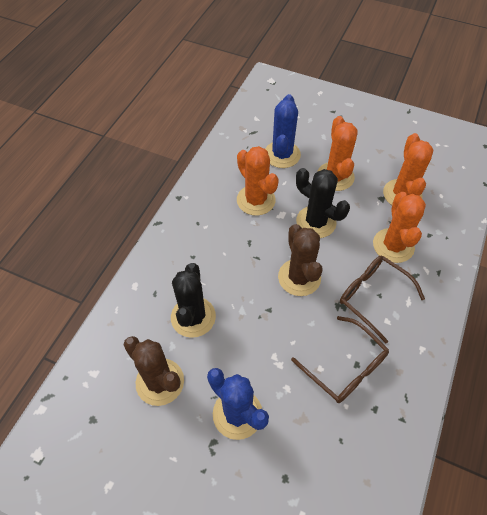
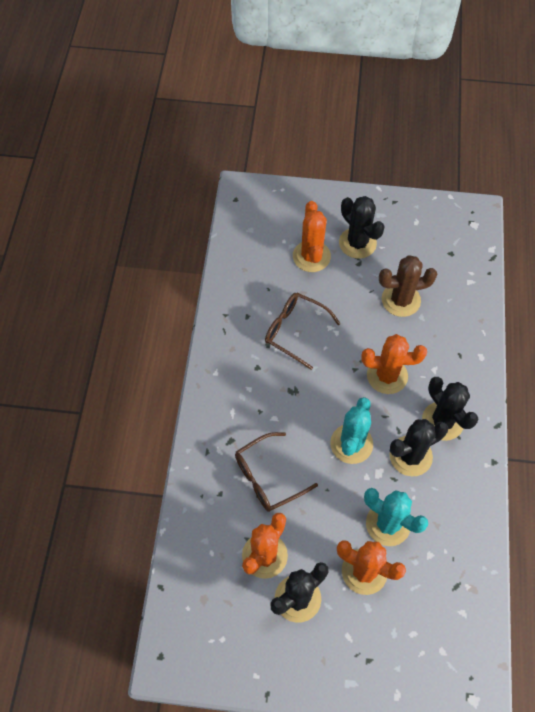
black cactus: [171,263,216,338] [296,168,350,238] = 2 -> [270,562,329,623] [339,196,385,259] [389,419,448,476] [422,377,479,441] = 4
blue cactus: [207,368,269,440] [265,94,301,168] = 2 -> none = 0
brown cactus: [124,336,184,406] [278,224,323,296] = 2 -> [379,255,437,317] = 1
turquoise cactus: none = 0 -> [330,397,373,464] [364,488,428,546] = 2

